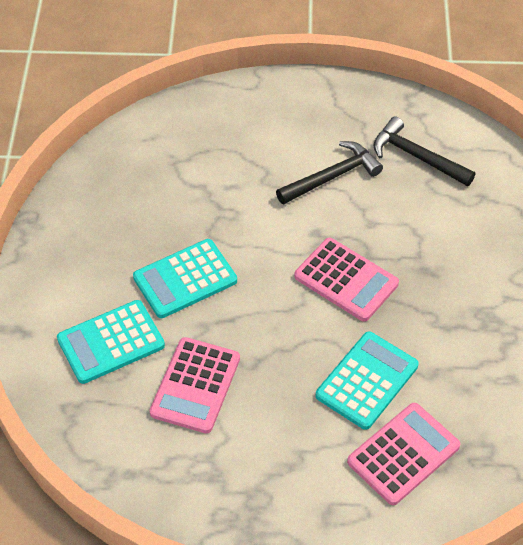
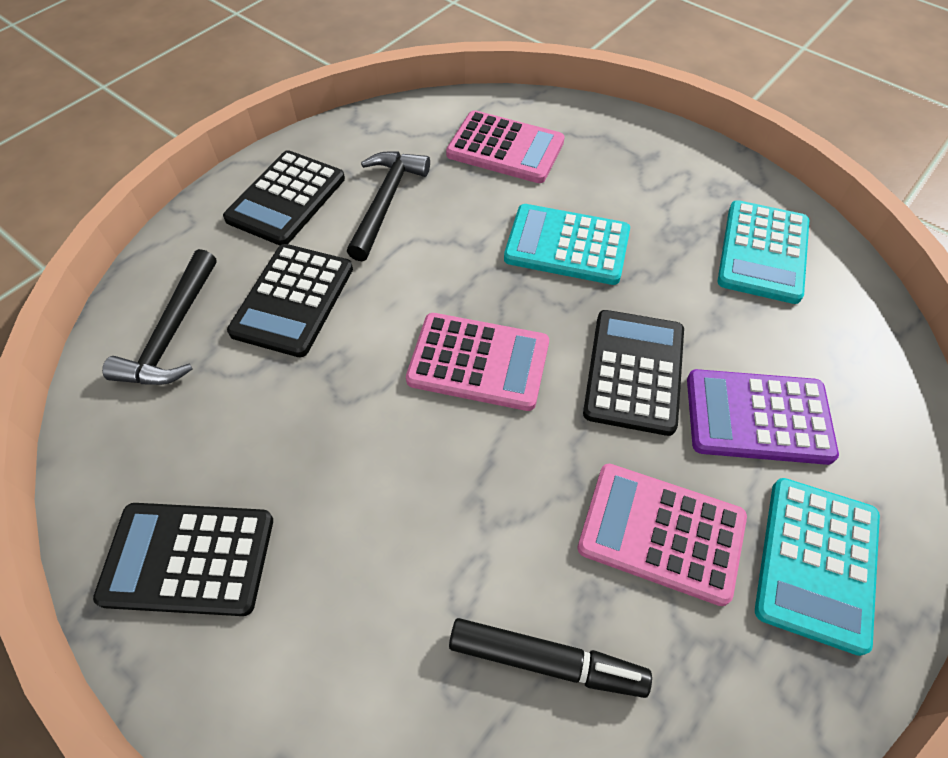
black calculator: none = 0 -> [93,503,273,616] [223,150,345,246] [227,244,353,358] [583,310,684,436] = 4
black marker: none = 0 -> [449,618,652,698] = 1
purple calculator: none = 0 -> [687,369,839,465] = 1

